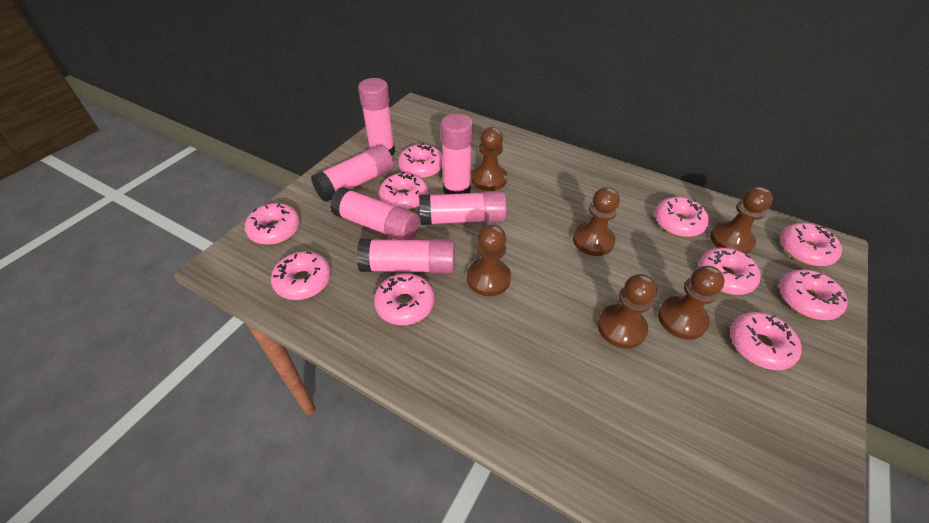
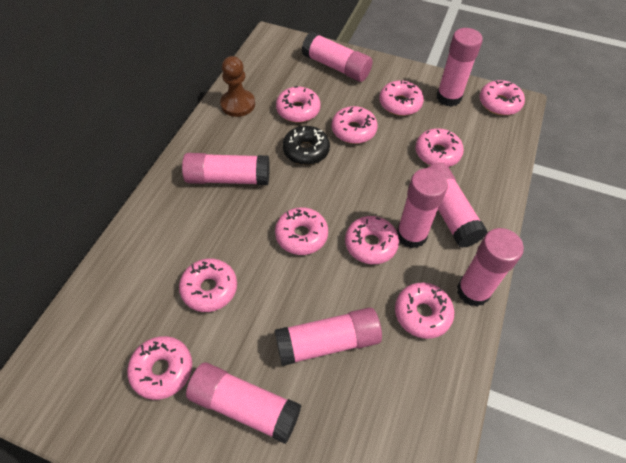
black donut: none = 0 -> [282,126,330,165] = 1
brown pawn: [467,224,511,296] [471,127,507,191] [573,187,620,256] [598,274,657,349] [658,266,725,340] [710,187,773,254] = 6 -> [220,56,255,117] = 1
pink glue stick: [311,145,394,202] [330,187,419,240] [357,239,455,273] [358,78,395,156] [419,191,507,225] [441,114,473,194] = 6 -> [182,153,270,185] [186,363,301,444] [275,307,382,366] [302,32,373,82] [397,168,448,248] [428,163,488,248] [436,28,483,107] [457,228,524,307] = 8

